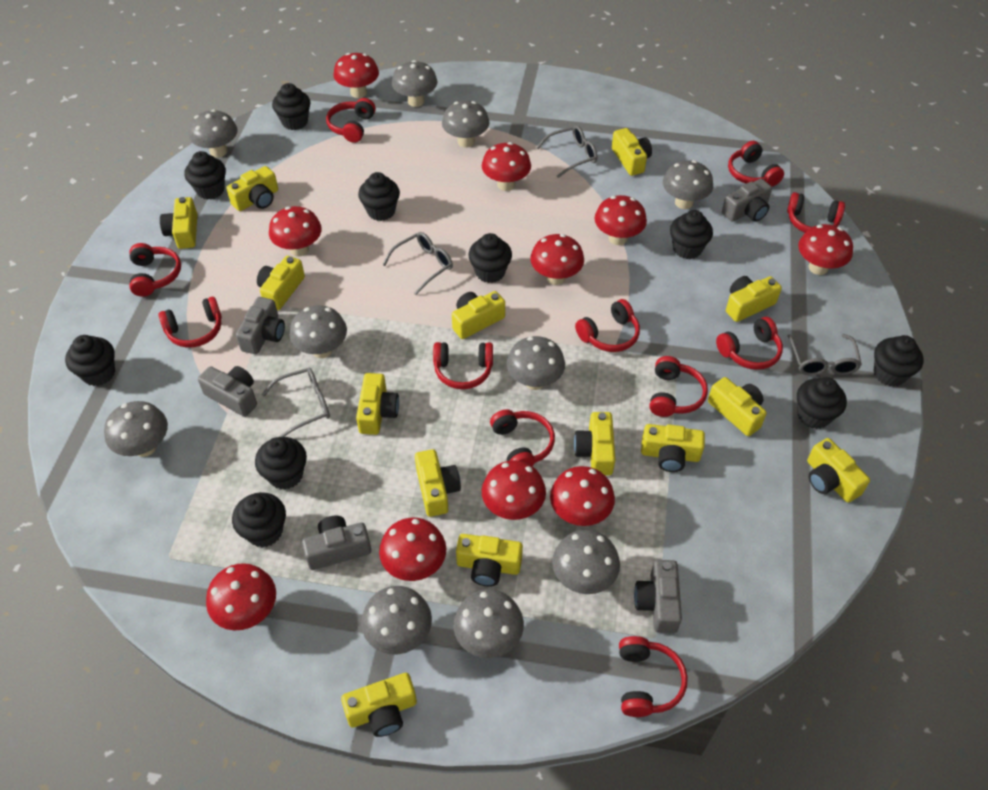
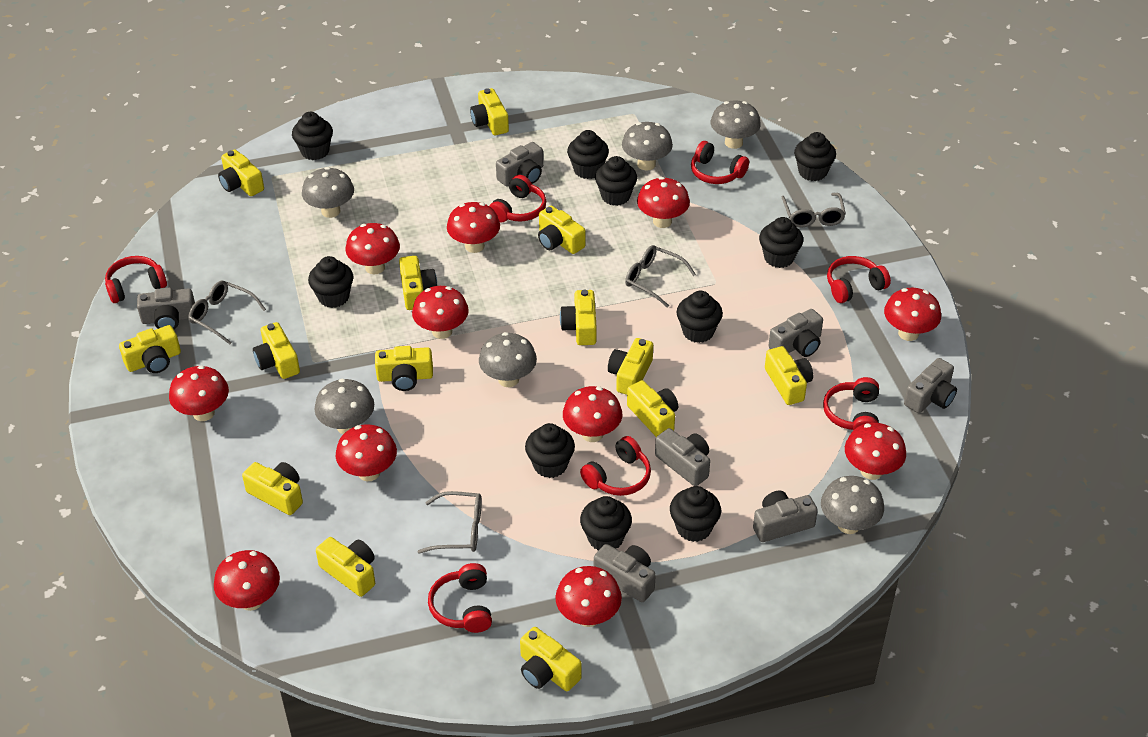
grey camera: [198,366,257,417] [236,297,285,354] [302,515,371,570] [634,560,682,633] [722,179,772,222] = 5 -> [137,288,195,329] [496,142,543,187] [594,544,656,602] [655,428,710,486] [753,491,818,542] [768,309,823,357] [904,358,957,413] = 7
grey mushroom: [104,401,168,457] [189,109,238,158] [289,305,347,358] [361,586,432,654] [392,60,438,107] [442,101,489,148] [453,589,524,658] [507,336,565,390] [552,530,620,594] [663,160,713,209] = 10 -> [302,167,354,218] [314,379,374,434] [479,332,537,387] [622,122,673,171] [711,101,761,149] [821,476,884,534] = 6
red headphones: [129,243,181,297] [159,297,222,347] [326,98,376,143] [433,342,493,389] [490,409,555,466] [575,299,640,352] [619,636,688,717] [649,356,708,417] [716,317,783,370] [728,141,784,187] [787,192,845,233] = 11 -> [105,256,167,303] [428,563,492,633] [489,175,546,222] [580,436,651,496] [691,141,749,184] [823,377,879,431] [827,256,891,303] = 7
red mushroom: [206,563,276,630] [269,206,322,257] [334,53,379,98] [379,518,446,581] [482,142,531,191] [482,460,546,520] [530,234,584,285] [550,466,615,526] [595,195,647,245] [798,224,853,275] = 10 -> [169,365,229,421] [214,550,280,611] [336,424,397,481] [345,223,400,274] [412,286,469,339] [447,202,500,253] [555,566,622,627] [563,386,622,442] [637,177,690,228] [845,423,906,480] [884,288,941,341] = 11

